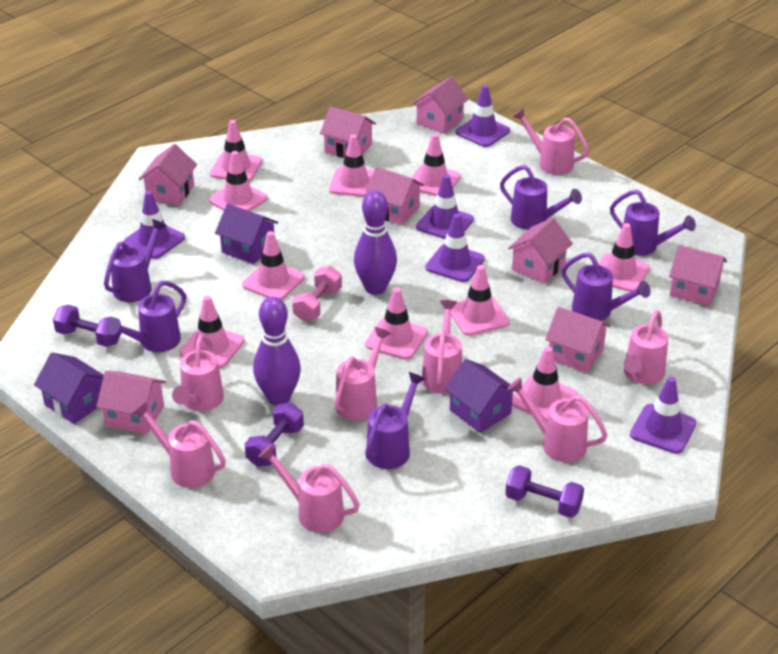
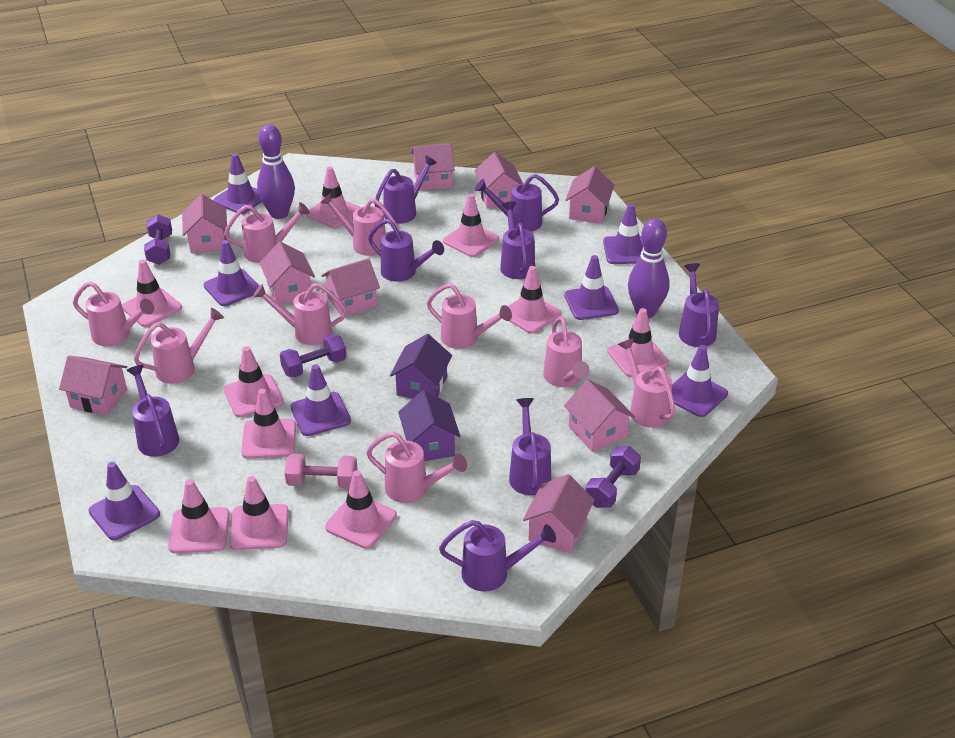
pink house: [96,371,166,434] [139,144,197,205] [320,106,376,158] [364,167,424,225] [412,77,469,134] [508,218,573,284] [545,307,611,373] [669,245,727,306] = 8 -> [59,356,127,415] [182,194,227,253] [259,242,315,304] [321,258,380,316] [411,143,455,191] [474,152,523,209] [523,474,594,554] [564,379,635,452] [566,166,614,224] = 9
pink watering can: [132,401,226,488] [172,335,224,411] [258,444,360,533] [334,327,391,421] [422,300,462,394] [507,377,608,462] [513,108,589,175] [623,310,668,385] = 8 -> [73,281,154,346] [134,308,224,384] [224,202,310,263] [253,283,347,345] [320,193,399,256] [366,432,467,503] [427,283,512,349] [543,316,590,387] [618,338,676,428] = 9
purple house: [34,352,104,424] [215,204,278,264] [445,359,513,433] = 3 -> [390,334,452,399] [398,390,460,461] = 2
purple traffic cone: [124,191,185,259] [416,174,474,239] [425,213,485,282] [456,85,510,147] [630,377,696,454] = 5 -> [88,462,160,540] [204,240,260,306] [214,153,262,214] [290,364,351,436] [564,255,619,320] [603,204,644,264] [672,345,728,417] = 7
purple watering can: [104,219,167,302] [106,281,186,352] [365,372,426,469] [500,165,582,230] [561,252,651,321] [610,190,696,256] = 6 -> [127,365,179,457] [368,219,444,282] [374,155,437,224] [439,520,556,591] [475,174,559,232] [500,202,535,279] [509,398,551,495] [679,263,719,347] = 8

